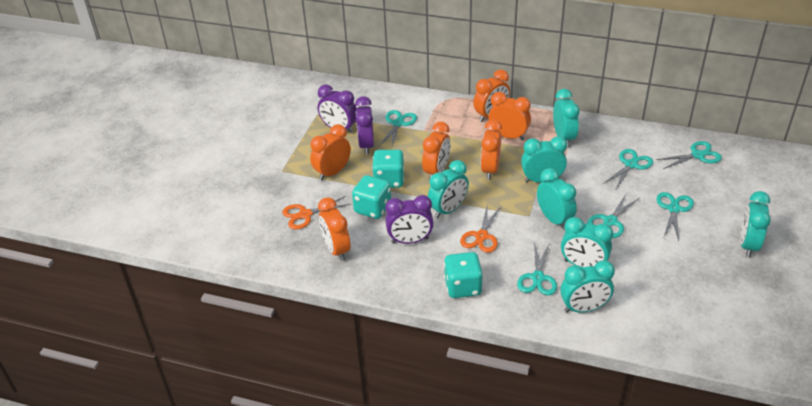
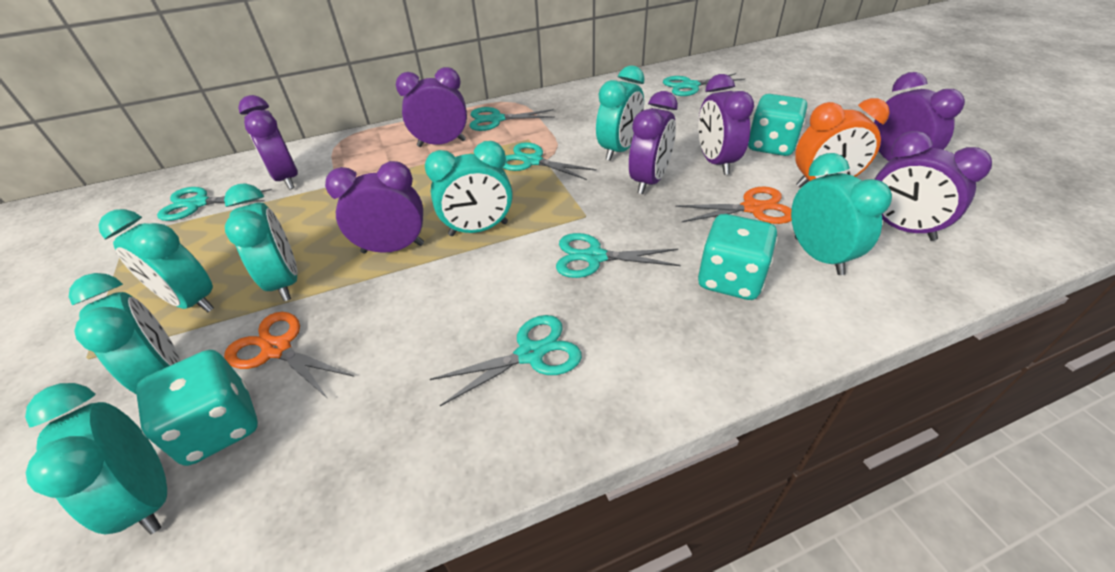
orange clock: [310,124,351,180] [318,197,350,261] [422,122,451,181] [473,70,510,122] [481,119,502,180] [488,92,531,140] = 6 -> [795,98,890,188] = 1
purple clock: [318,85,357,133] [355,96,374,155] [385,195,434,244] = 3 -> [238,95,298,190] [325,161,424,254] [396,67,467,147] [629,91,678,194] [698,74,754,175] [874,72,965,161] [874,131,992,241] = 7

